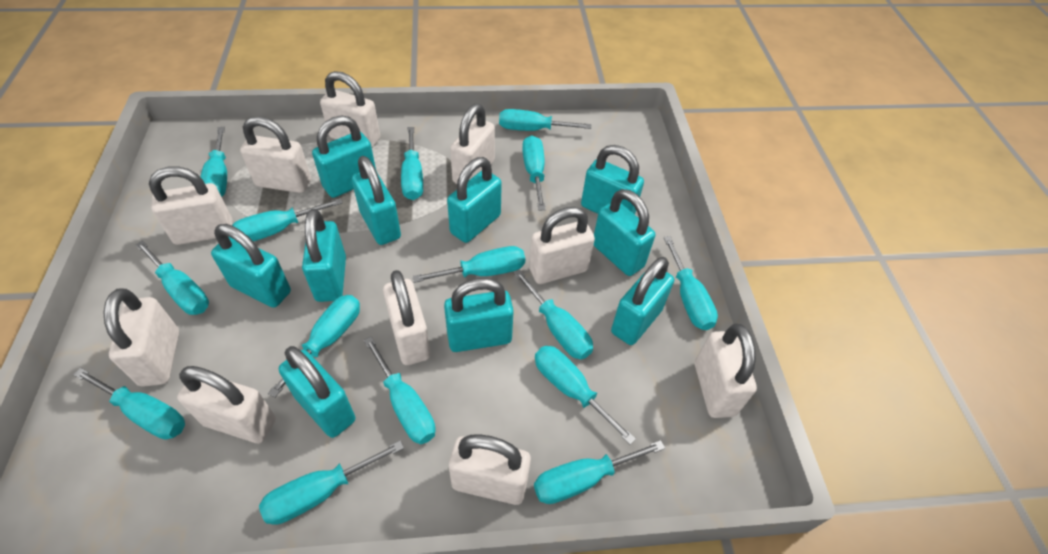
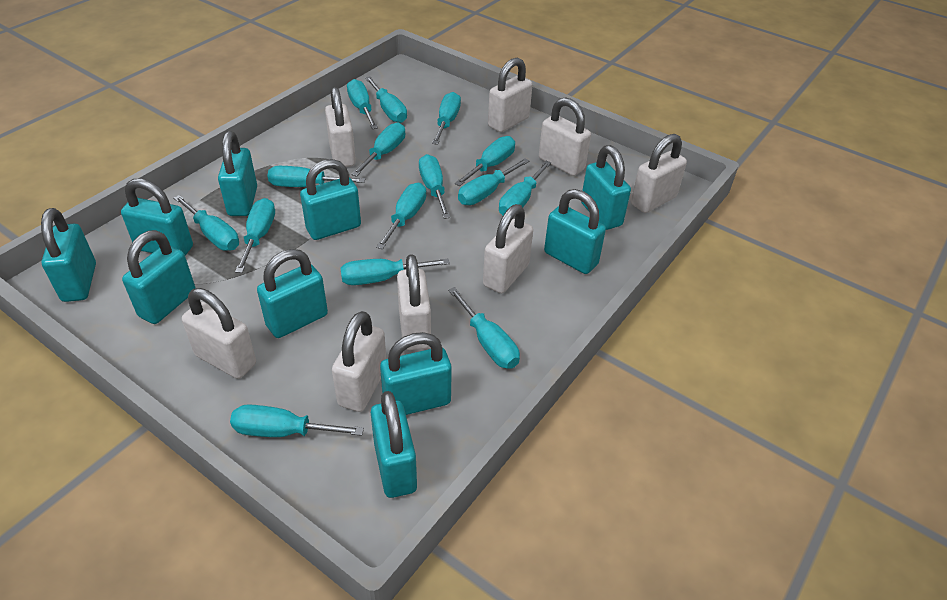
white padlock: [103,288,179,387] [149,166,233,245] [177,366,276,443] [240,117,311,193] [320,71,380,148] [383,270,431,365] [449,434,531,505] [450,104,495,184] [529,207,595,284] [695,324,757,418] = 10 -> [182,288,256,379] [325,87,356,167] [332,311,386,412] [397,254,431,350] [483,204,533,293] [488,58,533,132] [539,97,591,176] [631,134,687,213] = 8

